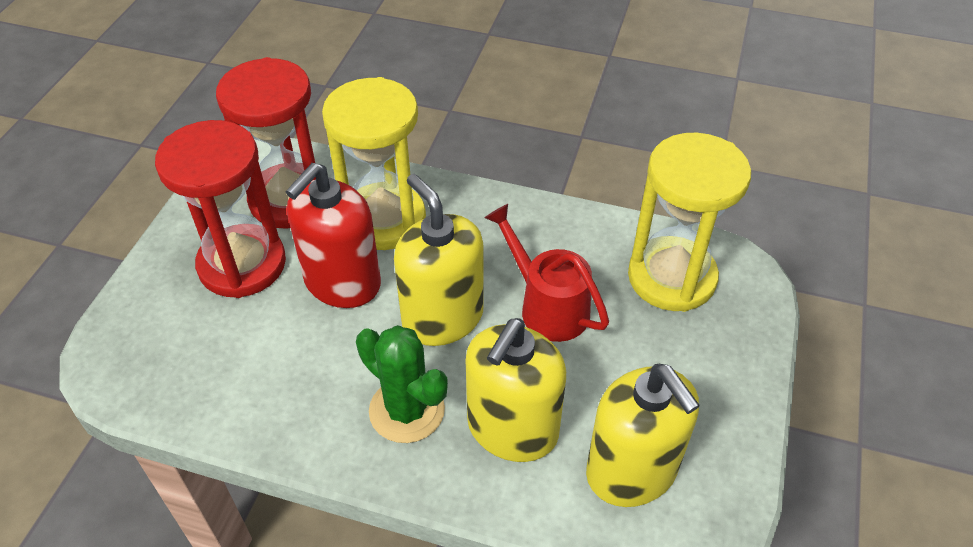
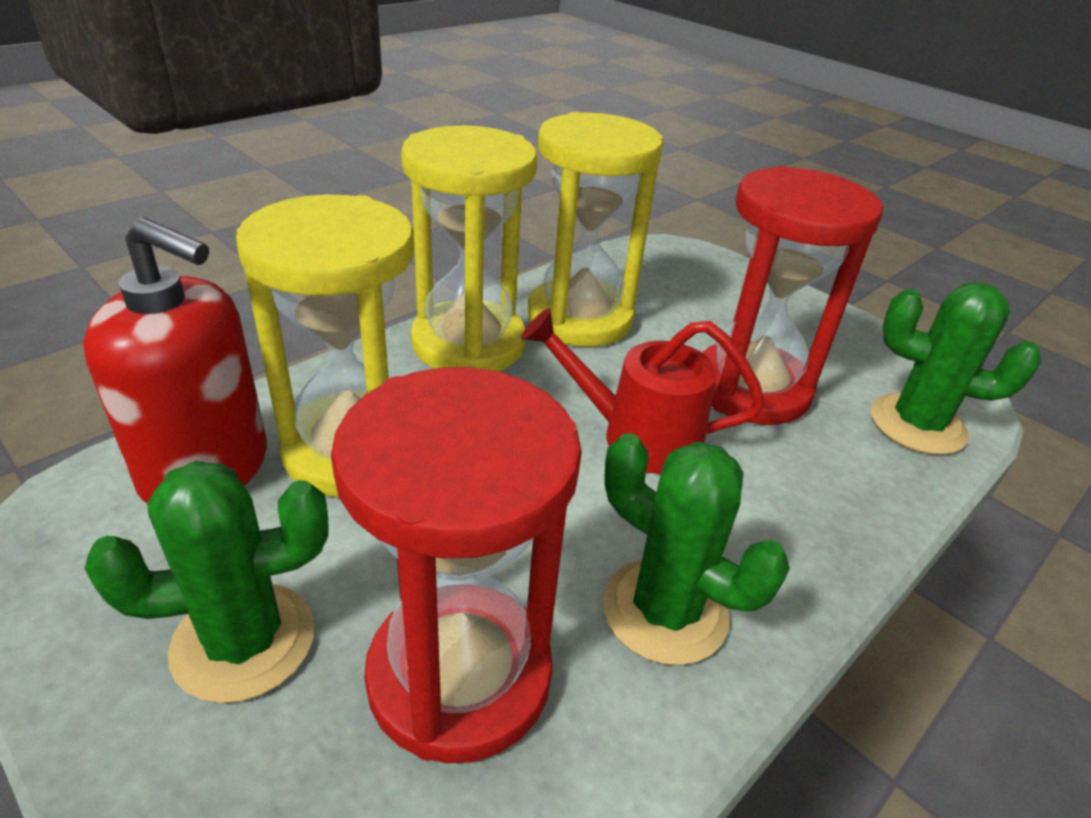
green cactus: [356,325,448,443] = 1 -> [85,461,329,703] [603,433,790,665] [871,282,1041,455] = 3
yellow hourglass: [322,77,426,250] [628,133,751,312] = 2 -> [236,194,414,497] [401,125,537,371] [527,112,663,347] = 3
yellow soap dispenser: [394,174,484,346] [466,318,566,462] [586,364,700,507] = 3 -> none = 0

